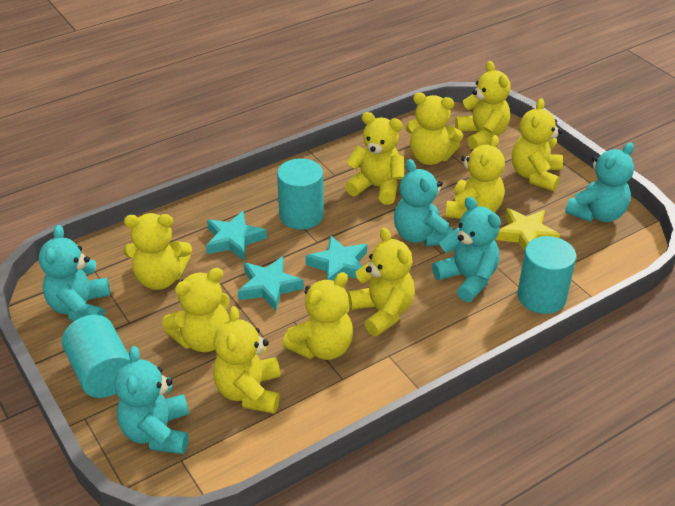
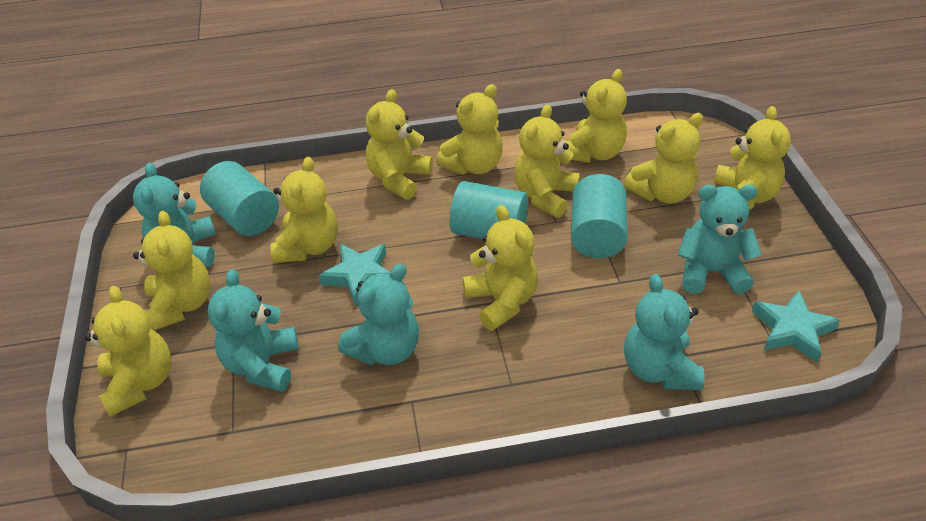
turquoise star: [206,211,267,260] [238,257,304,311] [305,235,367,281] = 3 -> [319,244,390,305] [752,290,840,362] = 2
yellow star: [495,208,560,251] = 1 -> none = 0

